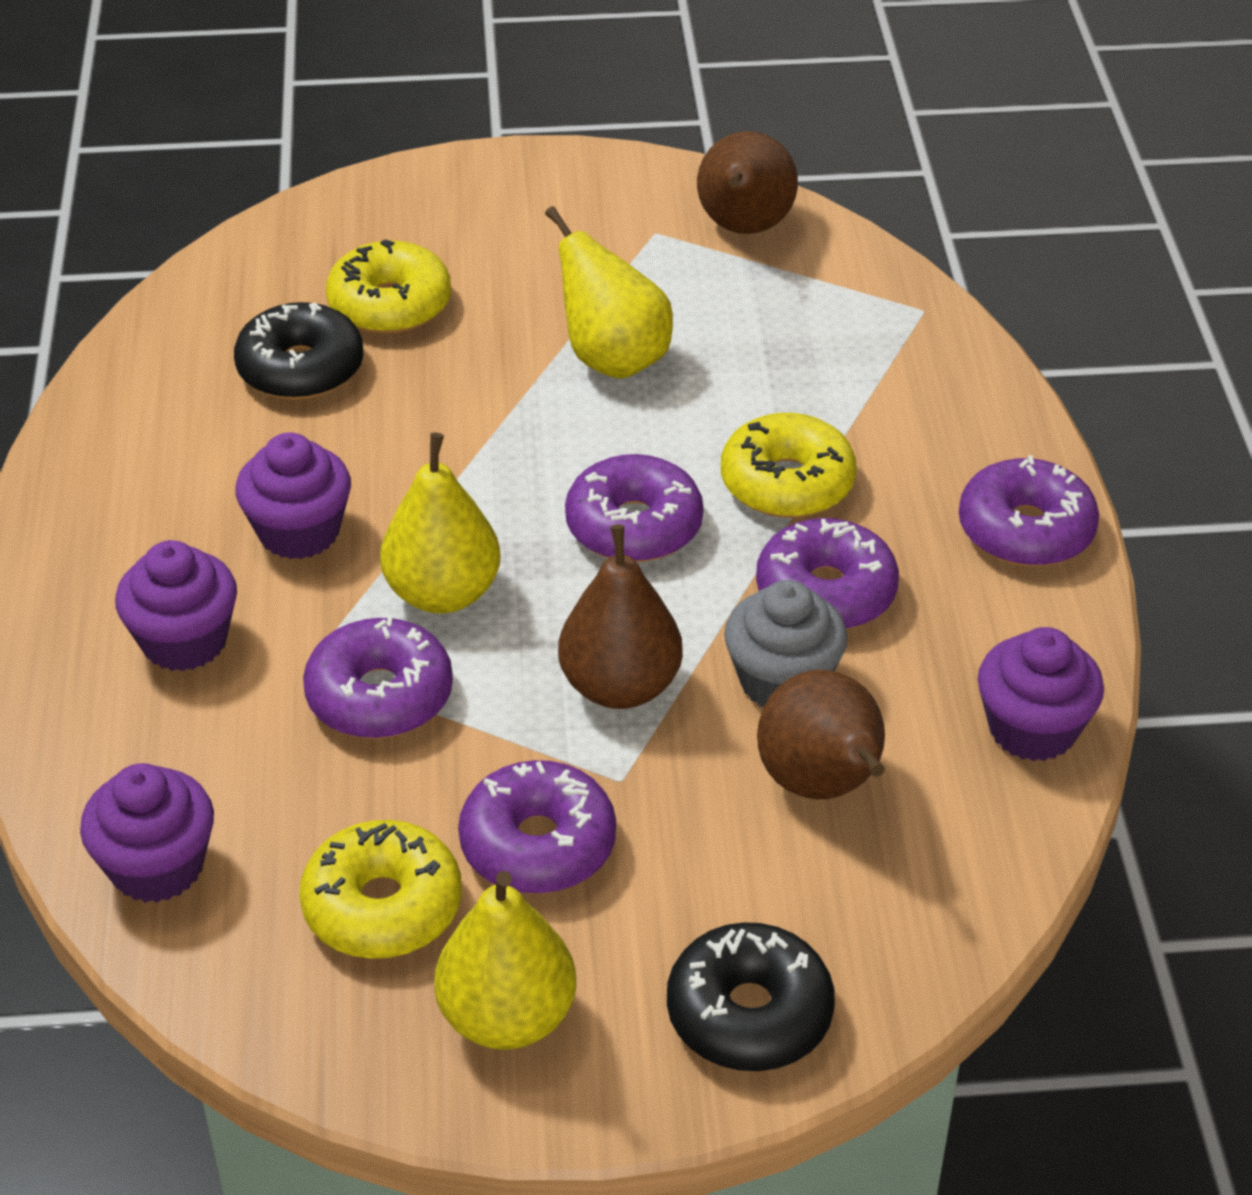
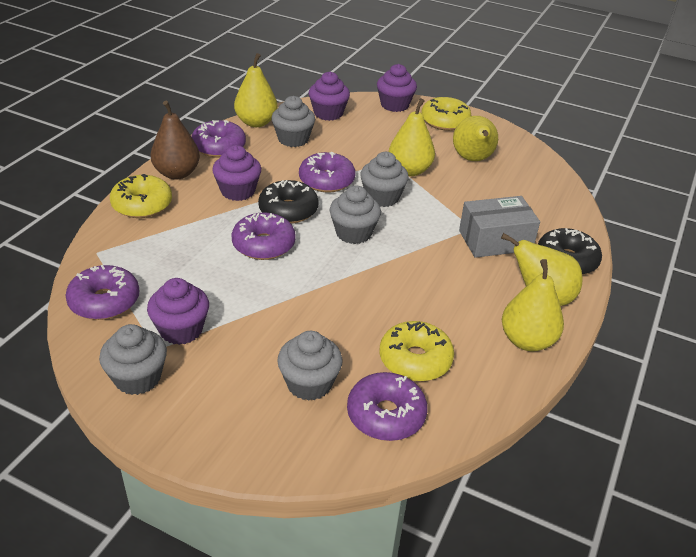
brown pear: [558,524,683,709] [697,131,798,234] [757,670,885,799] = 3 -> [151,101,200,180] = 1
grey box: none = 0 -> [459,196,540,258] = 1
grey cupcake: [724,580,848,707] = 1 -> [99,324,167,395] [271,96,315,147] [277,331,343,401] [330,186,381,244] [360,152,409,207] = 5
yellow pear: [380,432,501,614] [434,871,576,1050] [545,206,673,379] = 3 -> [234,53,278,127] [389,98,435,176] [453,116,498,161] [501,233,582,306] [502,259,564,351] = 5

